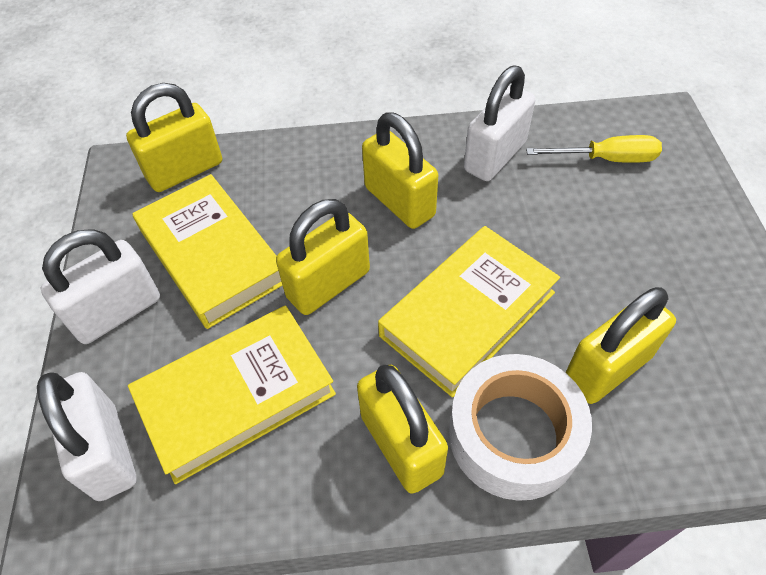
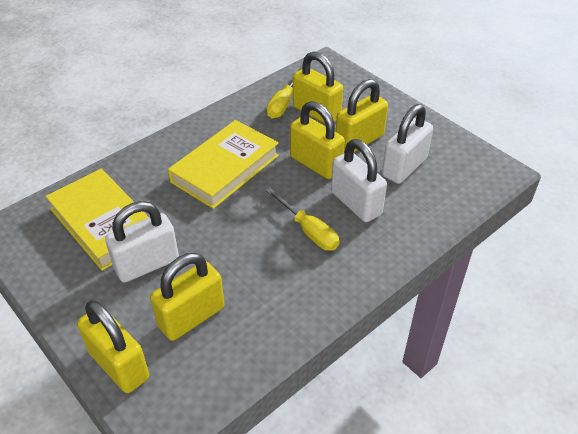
white tape: [449,354,592,501] = 1 -> none = 0
yellow book: [128,305,336,484] [132,174,283,329] [378,226,560,397] = 3 -> [45,169,149,271] [168,120,279,209] = 2
yellow screwdriver: [526,135,662,163] = 1 -> [266,188,339,251] [267,67,302,119] = 2

